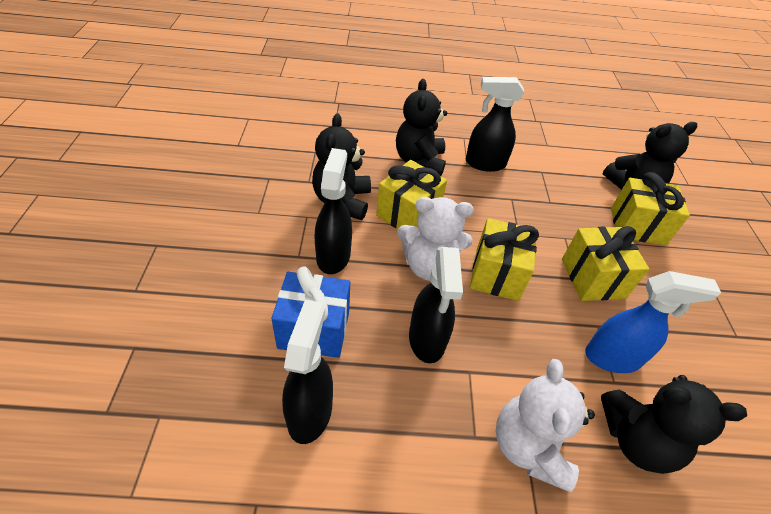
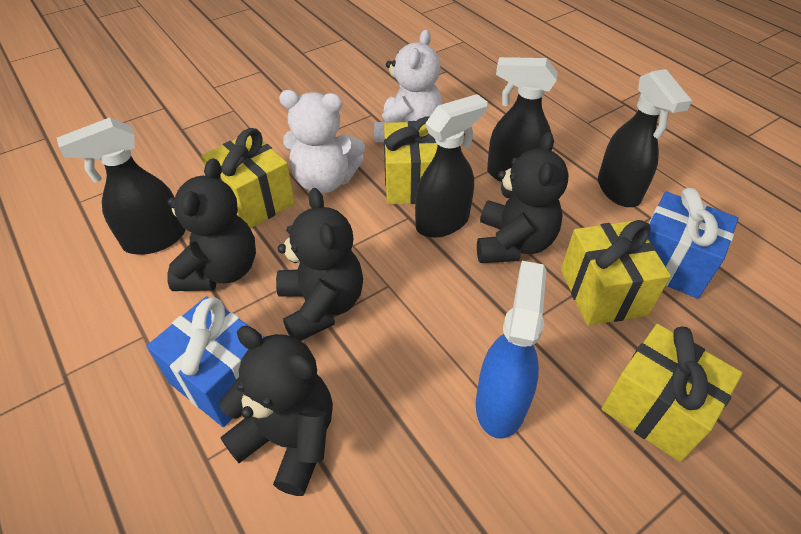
blue gift: [271,266,350,358] = 1 -> [147,296,264,427] [648,188,739,299] = 2

